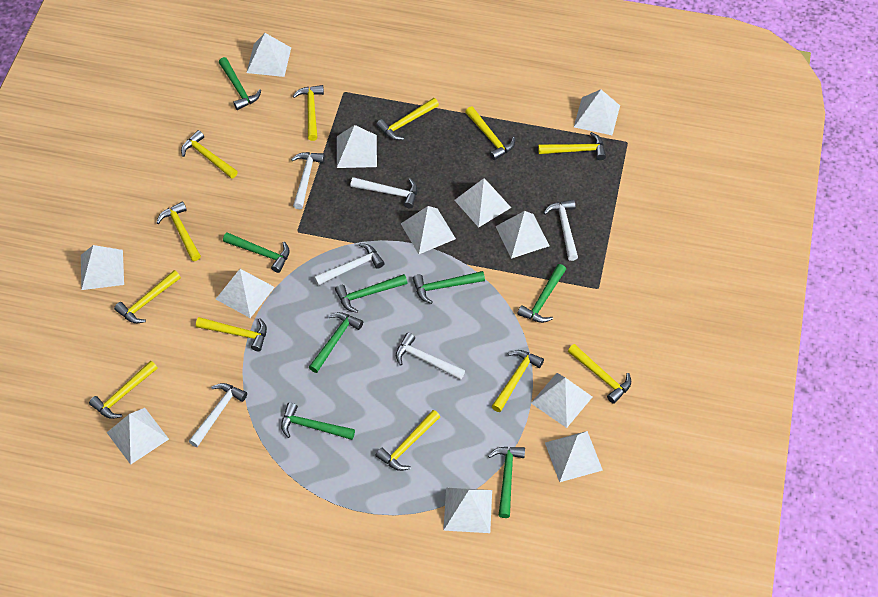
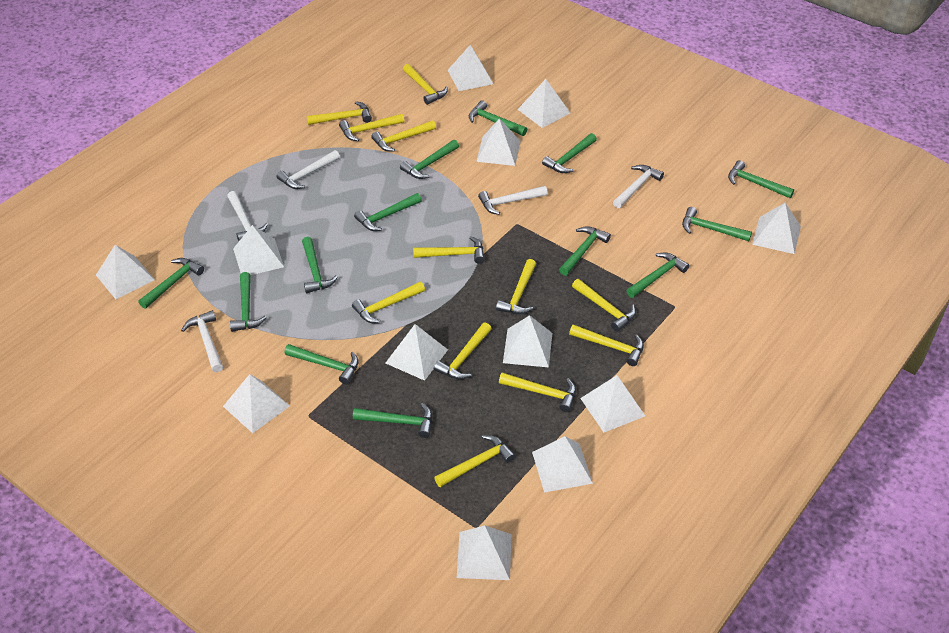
green hammer: [219,57,261,110] [223,232,290,273] [281,403,355,440] [309,312,363,373] [335,274,407,313] [412,271,485,304] [488,447,525,518] [517,264,566,323] = 8 -> [138,258,204,309] [230,272,267,332] [284,344,359,384] [302,237,338,293] [353,403,432,438] [354,193,422,231] [400,140,459,179] [469,100,527,136] [542,133,597,173] [559,226,611,276] [626,252,689,298] [682,207,752,241] [728,160,794,198] = 13
white hammer: [189,383,247,447] [291,152,325,209] [314,243,385,286] [351,177,418,209] [396,333,465,380] [544,199,578,261] = 6 -> [181,310,223,372] [227,191,268,241] [277,150,340,189] [478,186,548,215] [613,165,664,208] = 5

